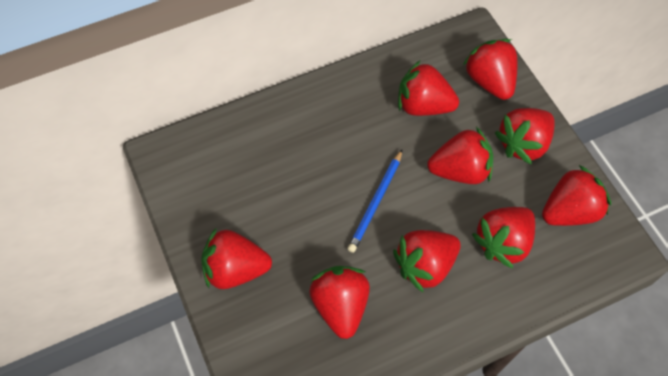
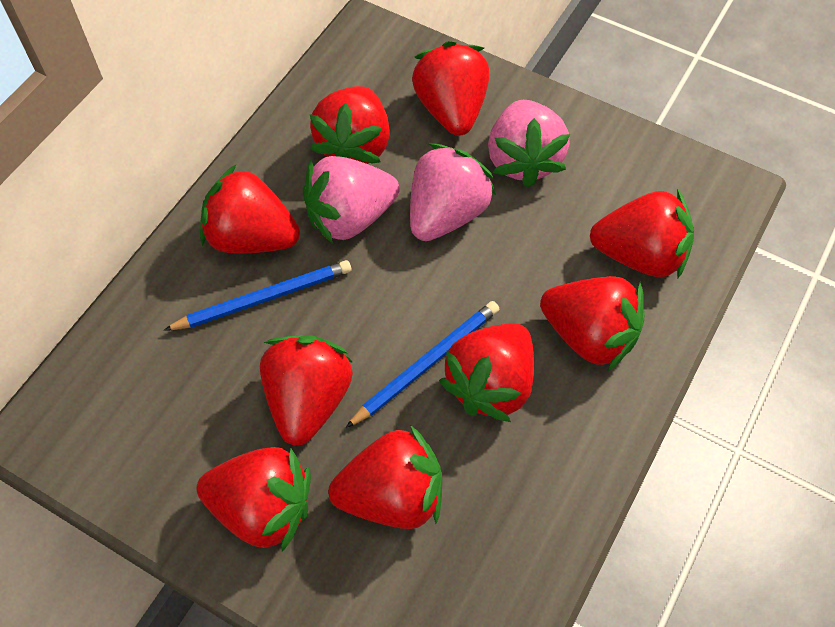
blue pencil: [347,150,402,253] = 1 -> [164,260,351,330] [346,301,499,428] = 2
pink strawberry: none = 0 -> [303,156,399,244] [410,144,496,241] [488,100,570,187] = 3

